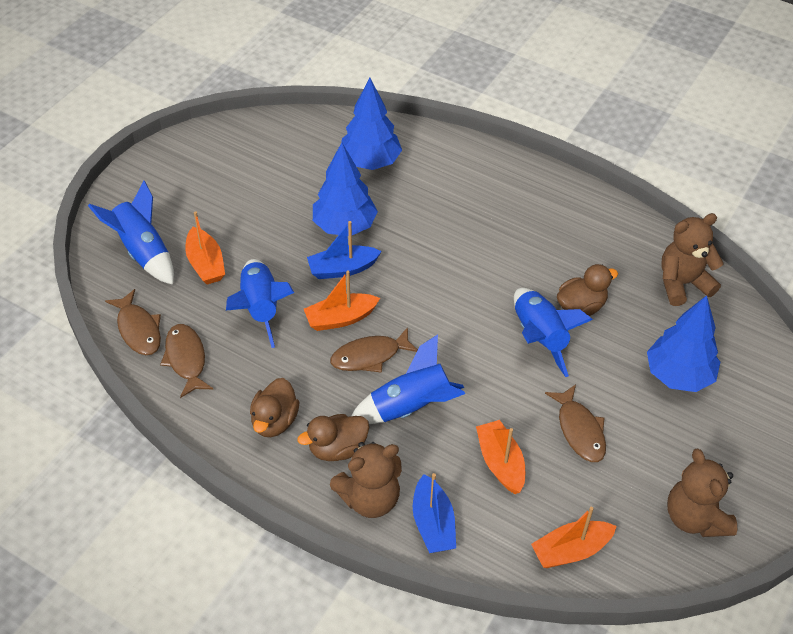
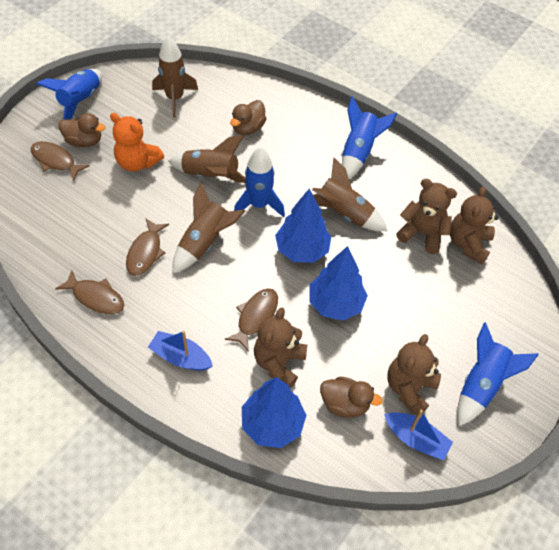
brown rocket: none = 0 -> [152,36,198,117] [168,135,246,183] [173,183,245,273] [312,158,387,231] = 4
brown teddy bear: [330,442,402,518] [661,213,724,306] [667,449,737,537] = 3 -> [254,307,307,388] [387,334,441,415] [396,179,457,254] [450,186,498,264] = 4
orange boat: [185,211,225,284] [304,271,380,331] [476,420,525,494] [531,507,617,568] = 4 -> none = 0
orange teddy bear: none = 0 -> [110,113,164,172] = 1

